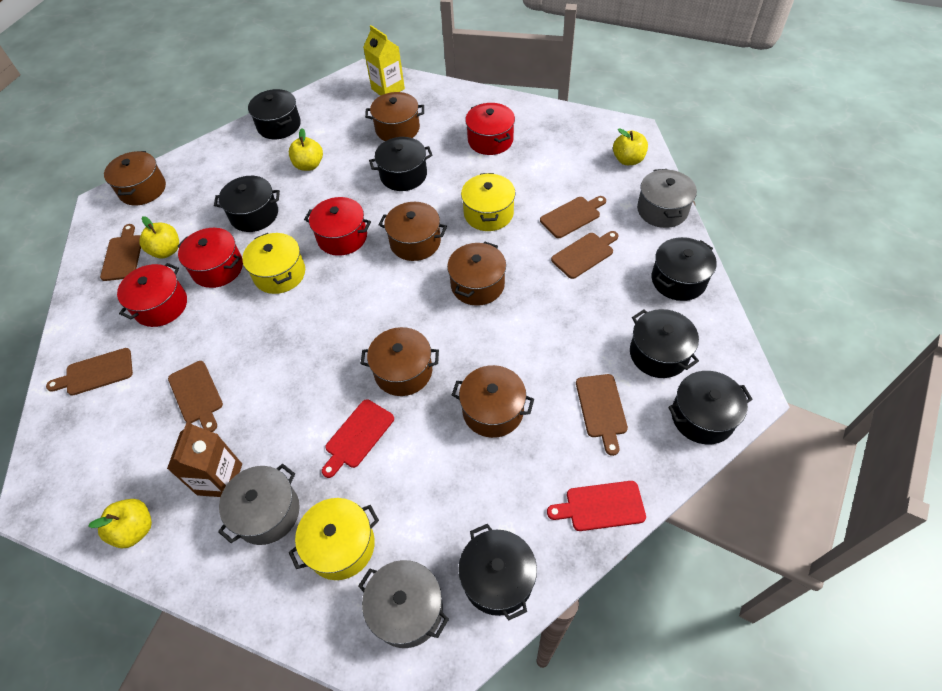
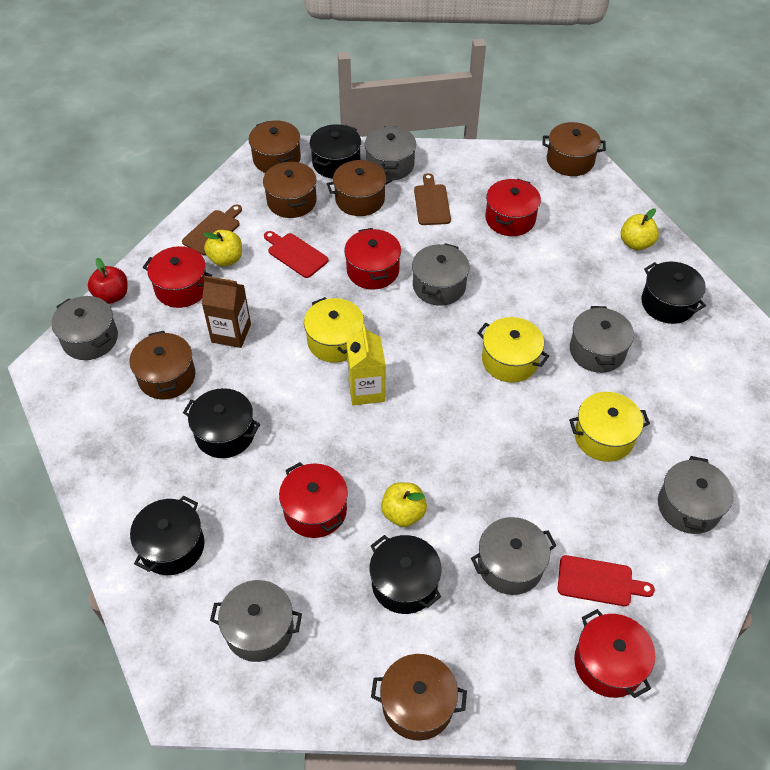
black pot: [214,176,280,232] [248,89,301,139] [369,137,433,191] [458,524,537,620] [630,309,699,378] [652,237,717,301] [668,371,753,444] = 7 -> [130,496,205,575] [183,388,260,458] [309,124,361,179] [370,535,442,614] [641,262,706,324] = 5
brown cutting board: [46,348,133,396] [100,224,141,281] [168,361,223,432] [540,196,606,238] [551,231,619,279] [576,374,628,456] = 6 -> [182,204,242,256] [414,173,451,225] = 2
grey pot: [218,464,300,545] [358,560,449,648] [637,169,697,228] = 3 -> [51,296,118,360] [210,580,302,662] [365,126,416,180] [412,243,470,306] [471,517,557,595] [570,306,634,373] [658,456,733,534] = 7
red apple: none = 0 -> [88,258,128,304] = 1
red pot: [117,263,187,327] [177,228,243,288] [304,197,371,256] [465,103,515,155] = 4 -> [143,246,212,308] [279,462,348,538] [344,228,401,290] [485,179,541,236] [574,609,655,698] = 5
yellow apple: [88,499,152,548] [139,216,179,258] [289,128,323,171] [613,128,648,165] = 4 -> [203,230,242,267] [381,483,427,527] [621,208,659,251] = 3

